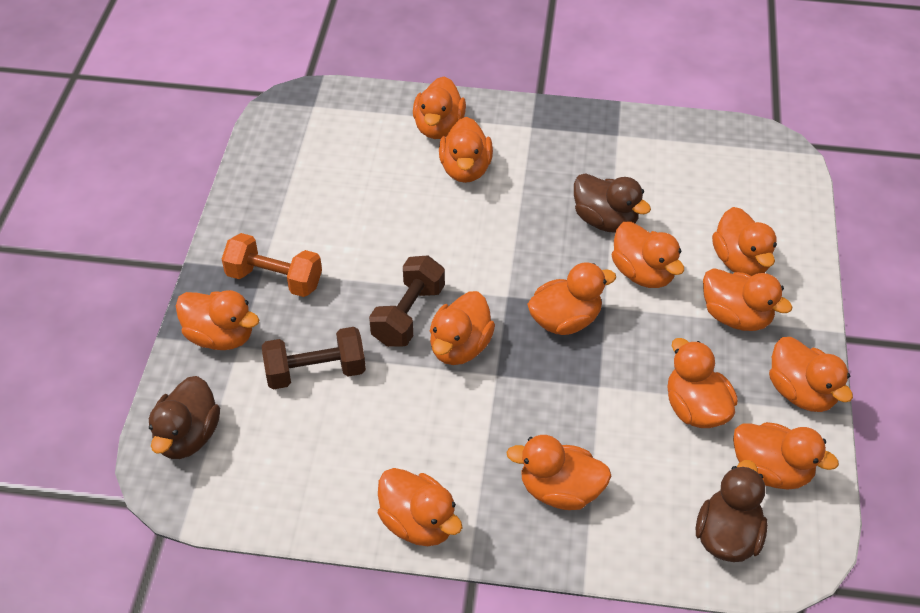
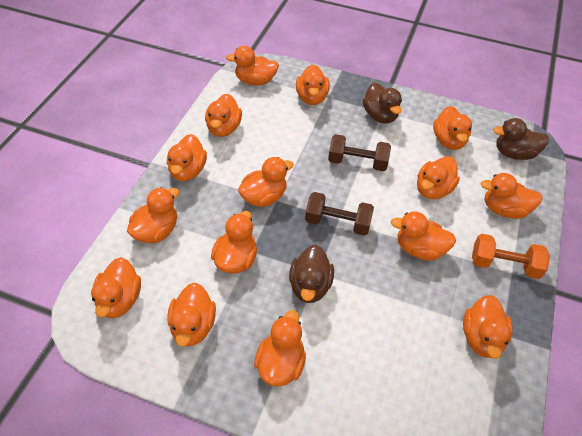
orange duck: [176,290,259,350] [378,468,462,546] [413,76,466,139] [430,291,495,365] [439,117,493,183] [506,435,611,510] [527,262,616,335] [612,221,684,288] [667,338,738,428] [703,268,792,331] [712,207,777,276] [733,422,839,490] [769,337,853,412] = 13 -> [91,257,141,318] [127,187,179,243] [167,134,207,181] [167,283,216,347] [205,94,242,137] [211,211,257,274] [226,46,279,85] [238,157,294,207] [254,310,306,387] [296,64,330,105] [391,211,456,261] [417,156,460,199] [433,106,472,150] [463,295,513,359] [481,173,542,219] = 15

